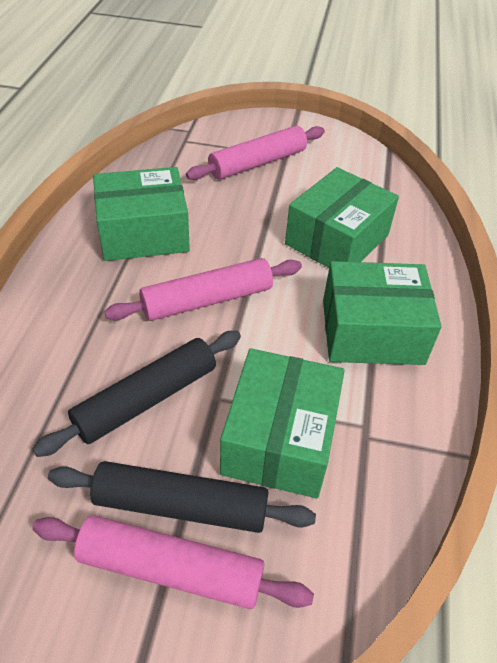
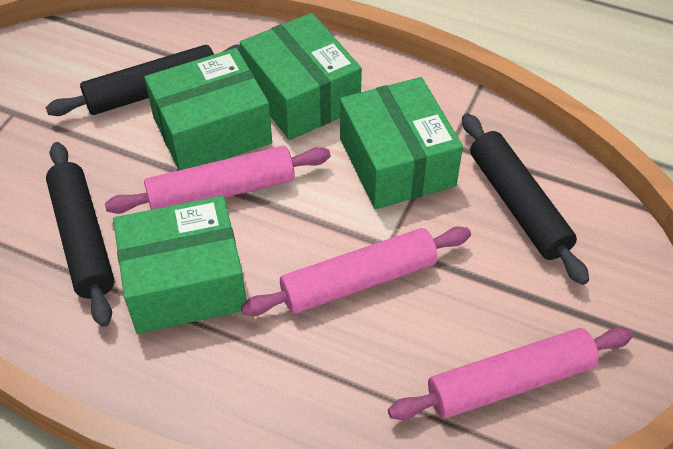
black rolling pin: [33,331,241,457] [48,461,316,533] = 2 -> [46,44,241,116] [46,142,115,327] [462,113,589,285] = 3

